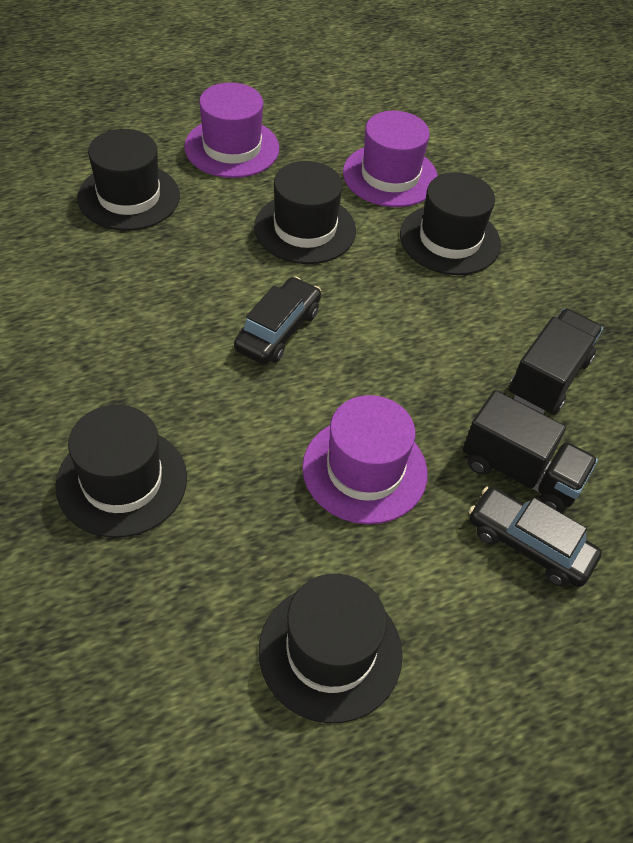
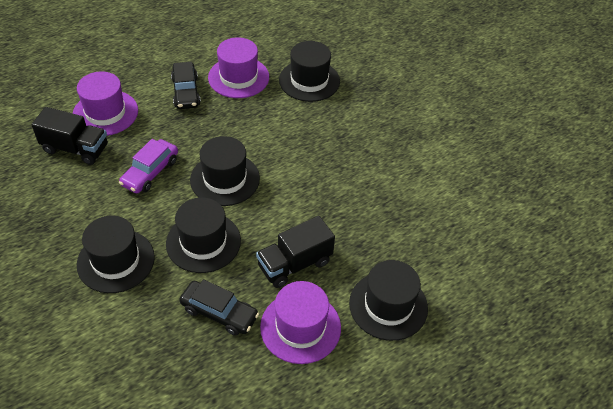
purple car: none = 0 -> [119,139,178,193] = 1

